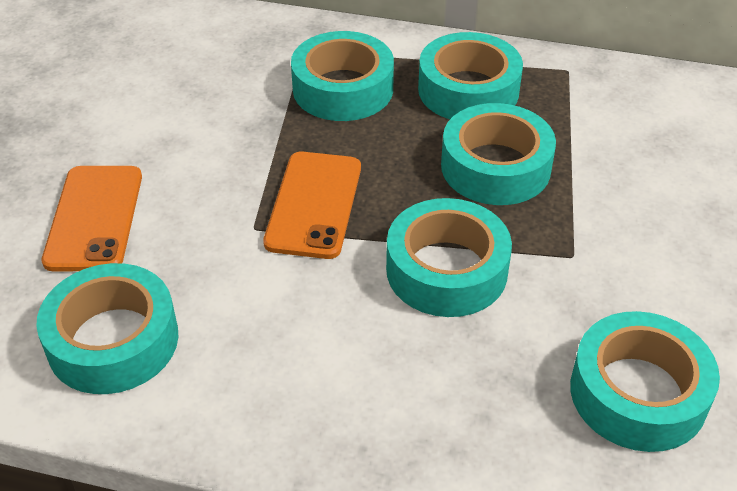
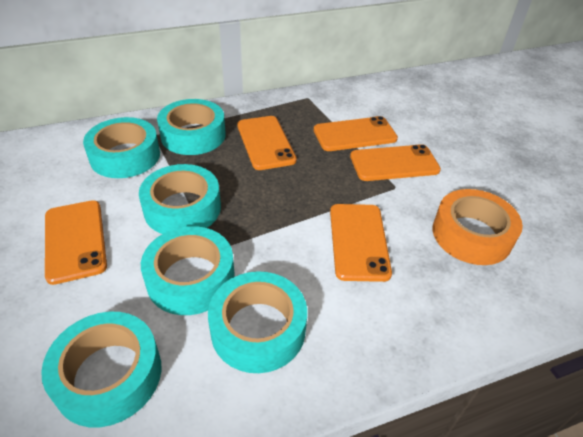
orange phone: [42,166,142,271] [263,152,361,259] = 2 -> [45,200,107,285] [237,116,297,170] [314,116,398,151] [330,204,392,282] [350,144,441,181] = 5
orange tape: none = 0 -> [433,189,523,265] = 1

